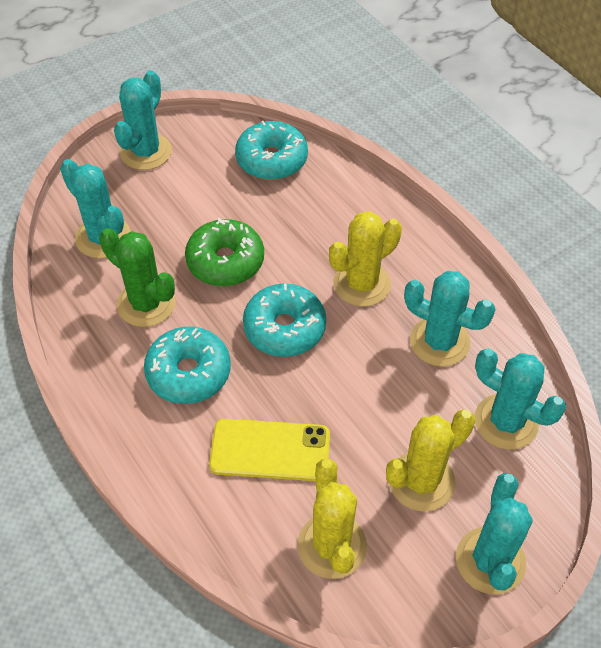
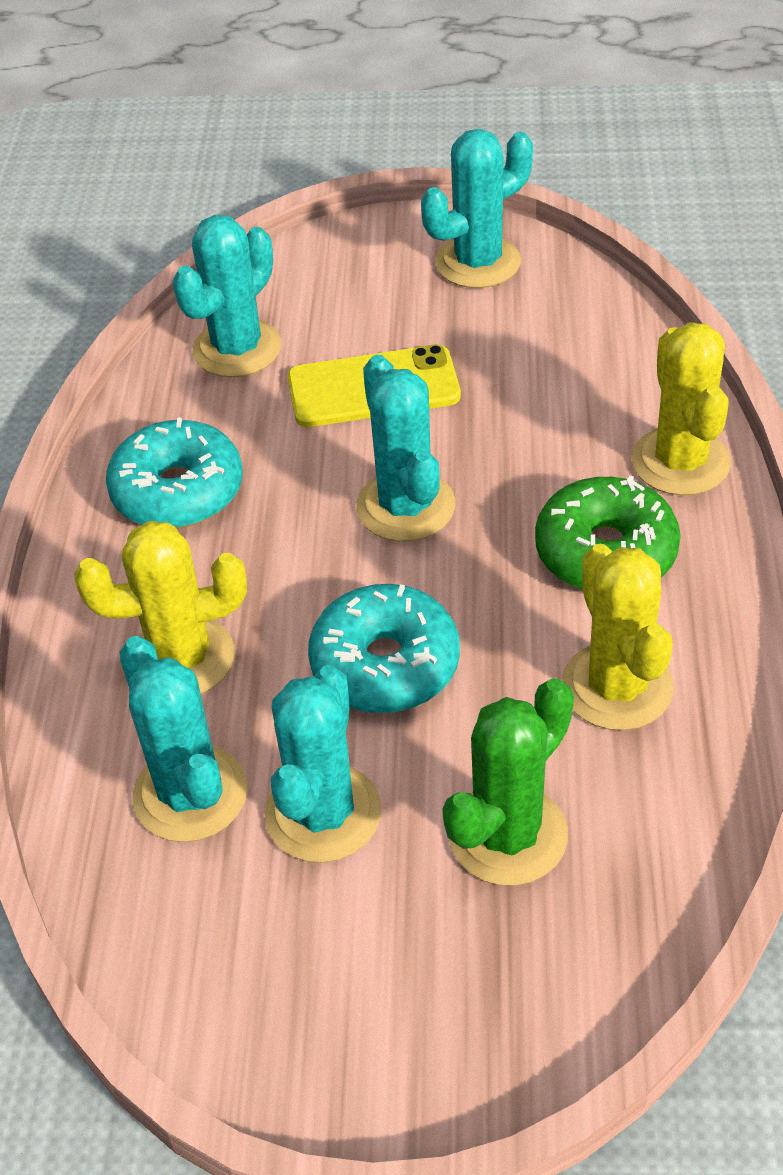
turquoise donut: [144,327,231,404] [235,121,308,180] [243,283,326,357] = 3 -> [106,417,243,528] [308,584,460,713] = 2

